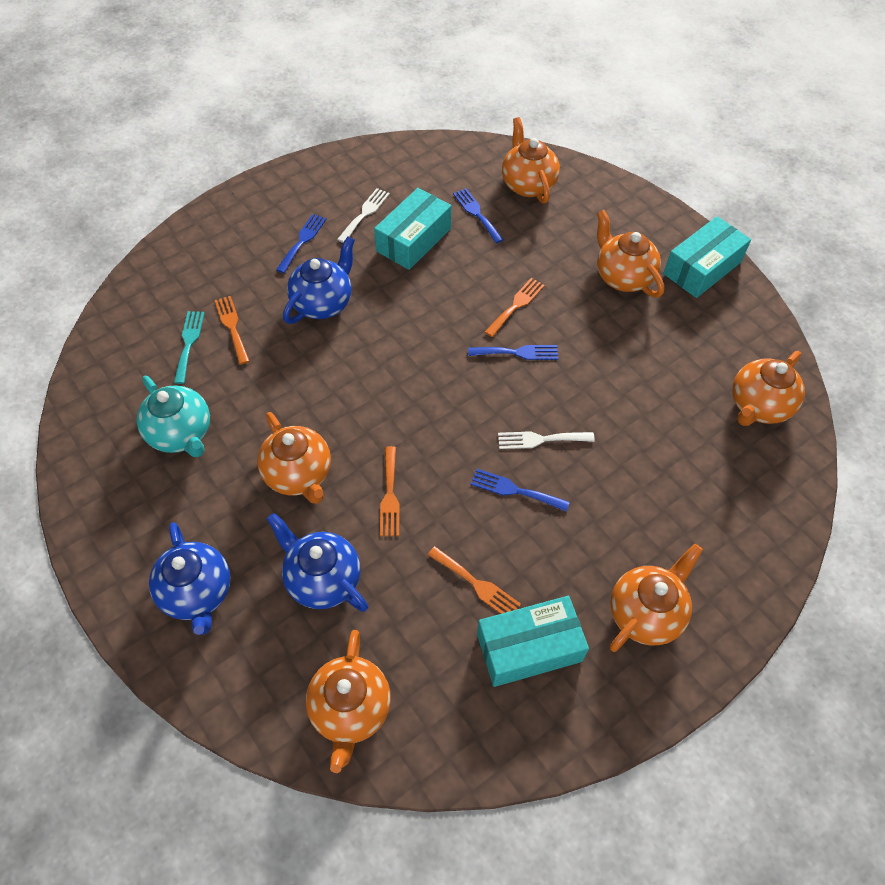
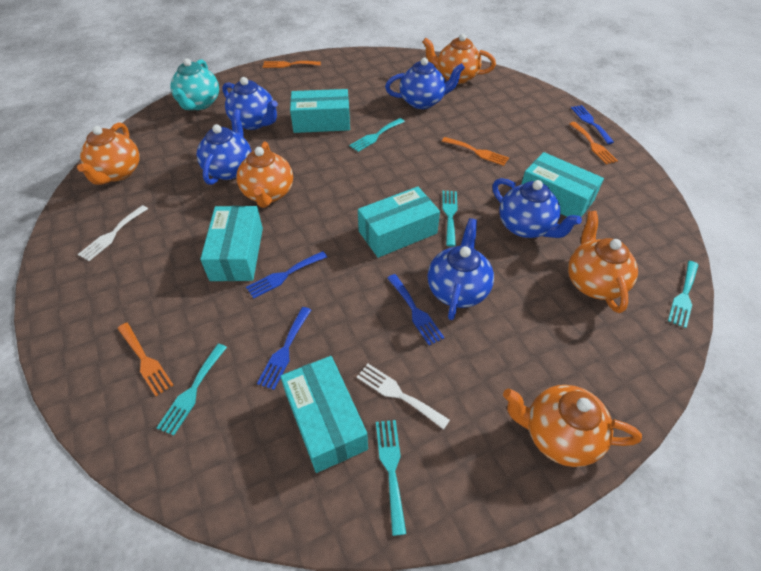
blue teapot: [149,522,231,635] [267,513,368,612] [283,236,355,324] = 3 -> [197,109,252,185] [222,77,278,130] [385,57,465,109] [428,218,494,320] [492,178,582,238] = 5
orange teapot: [257,412,331,504] [306,630,391,773] [502,117,560,204] [597,210,664,297] [610,544,703,652] [732,351,805,426] = 6 -> [77,122,140,185] [236,142,293,208] [423,34,496,84] [503,385,642,467] [568,211,638,313] = 5
turquoise box: [374,188,452,270] [477,596,589,687] [663,216,751,298] = 3 -> [200,206,263,281] [280,356,368,473] [290,89,350,133] [358,187,440,258] [521,152,604,217] = 5
turquoise fork: [174,311,204,384] = 1 -> [157,344,227,435] [349,118,405,152] [376,420,406,536] [442,191,458,247] [668,261,698,328] = 5

